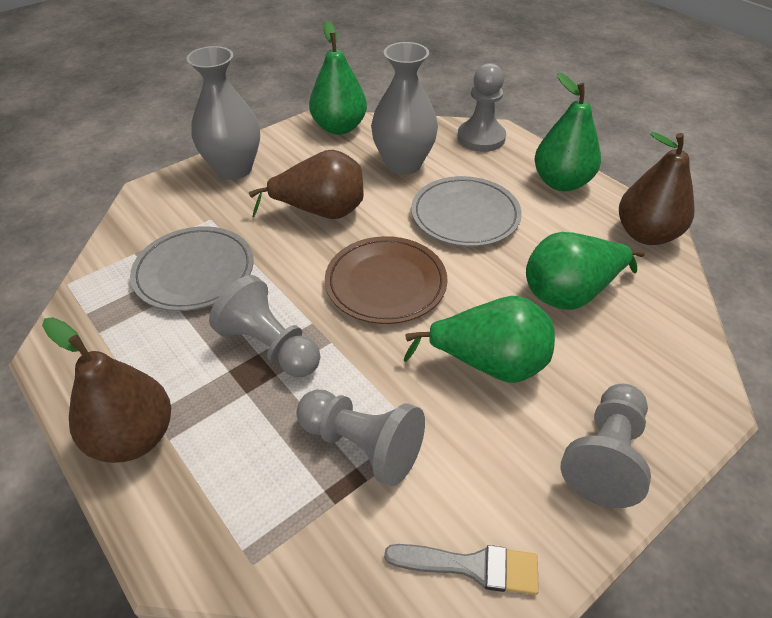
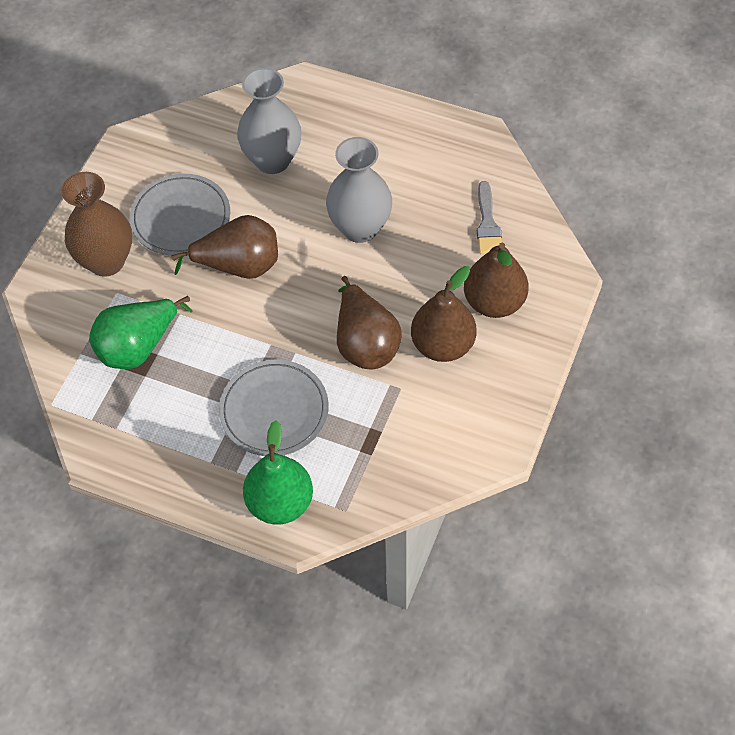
brown pear: [42,317,171,463] [249,150,364,219] [619,132,695,245] = 3 -> [171,215,278,279] [337,276,401,370] [411,266,477,362] [464,243,529,318] = 4
brown plate: [325,236,447,324] = 1 -> none = 0
brown vase: none = 0 -> [61,172,132,277] = 1
green pear: [309,21,367,135] [404,296,555,383] [526,232,645,310] [534,73,601,191] = 4 -> [89,296,193,369] [243,420,313,525] = 2
grey pawn: [209,275,320,377] [296,390,425,487] [457,63,506,152] [560,384,651,508] = 4 -> none = 0

